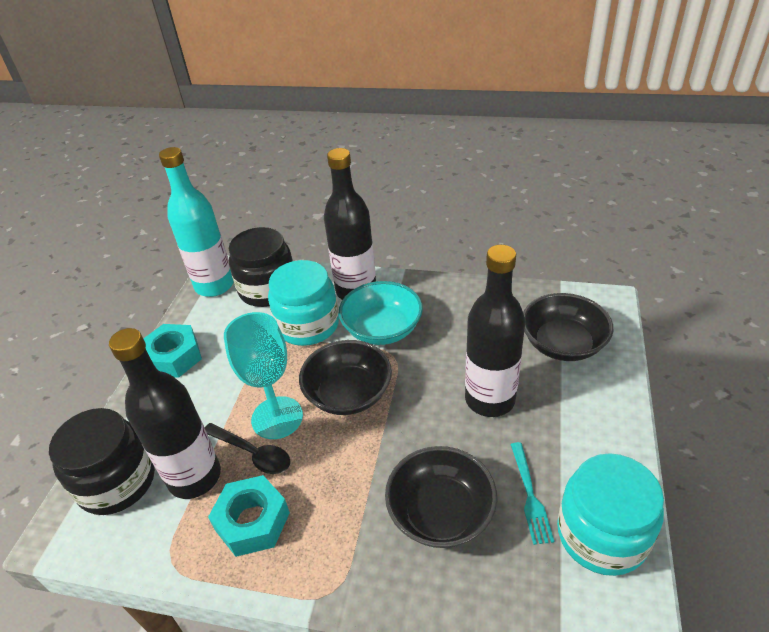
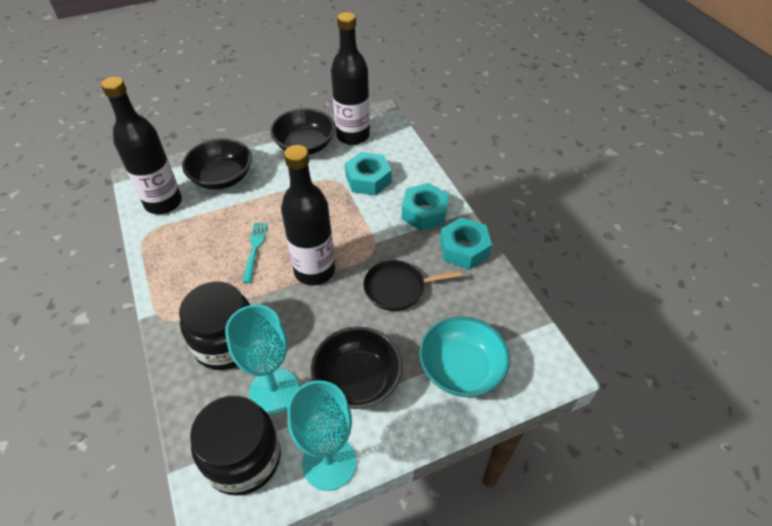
black pan: none = 0 -> [363,260,462,311] = 1
black spoon: [204,423,290,474] = 1 -> none = 0
turquoise bottle: [159,147,234,297] = 1 -> none = 0
turquoise goblet: [224,312,303,439] = 1 -> [225,305,299,415] [287,380,356,491] = 2
turquoise jar: [268,260,339,346] [557,453,664,576] = 2 -> none = 0
turquoise nut: [143,324,202,378] [208,475,290,557] = 2 -> [345,152,392,196] [402,183,449,231] [440,217,492,270] = 3

